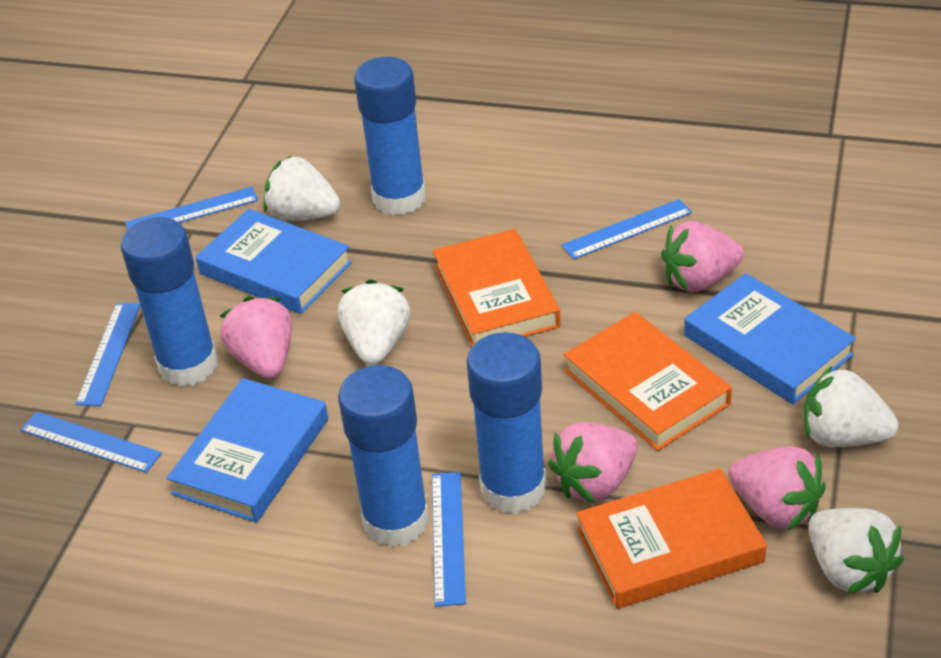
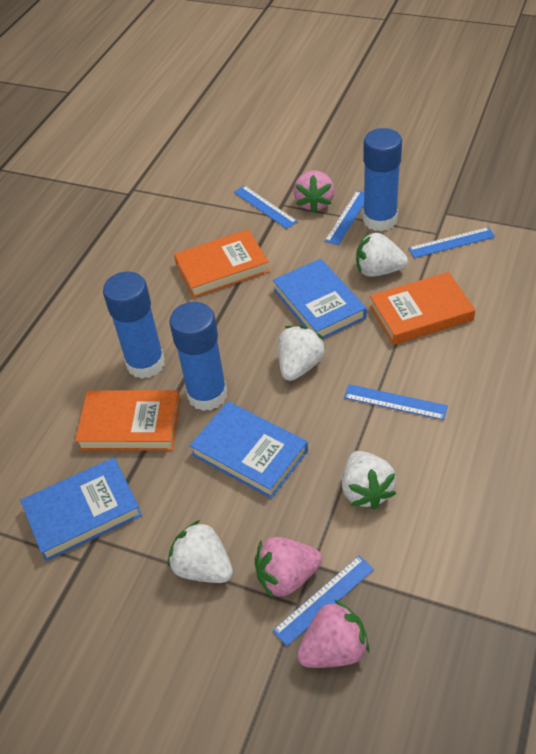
blue glue stick: [121,217,218,387] [338,365,429,547] [354,57,426,215] [467,332,546,514] = 4 -> [103,272,165,379] [169,302,227,411] [363,128,402,232] = 3
pink strawberry: [220,296,292,379] [548,422,638,504] [661,221,744,292] [729,446,826,531] = 4 -> [255,537,322,598] [294,170,334,213] [297,599,369,668] = 3

